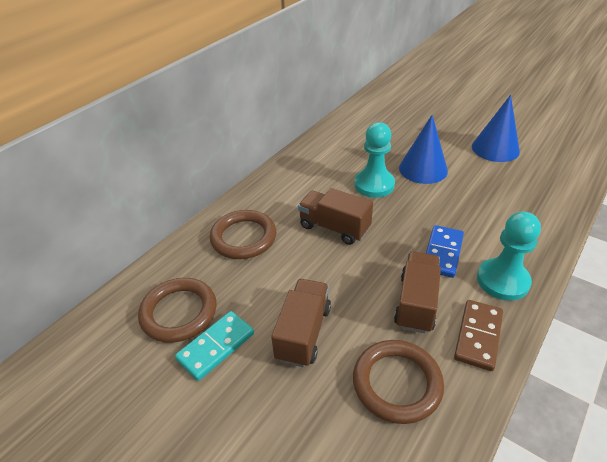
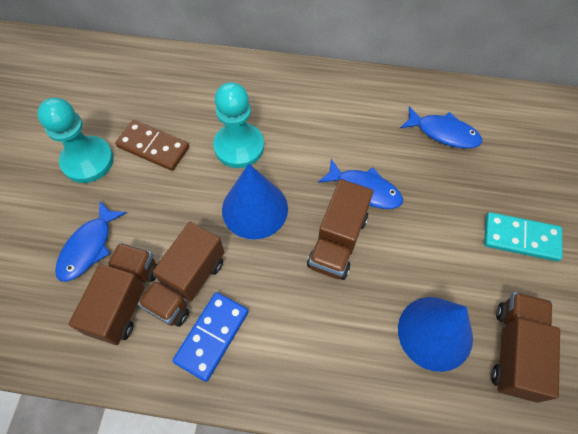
blue fish: none = 0 -> [55,200,126,282] [318,159,403,209] [400,106,482,149] = 3
brown ring: [138,278,217,343] [210,210,276,259] [353,340,444,424] = 3 -> none = 0
brown truck: [271,279,331,367] [298,188,373,245] [394,251,441,333] = 3 -> [69,243,157,345] [138,222,224,327] [307,179,373,280] [491,292,560,403] = 4

